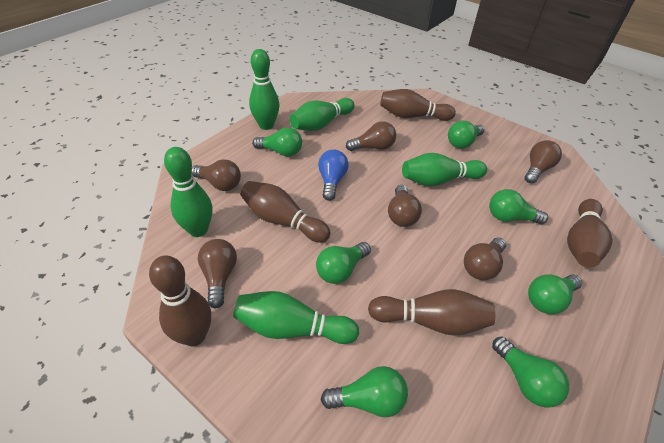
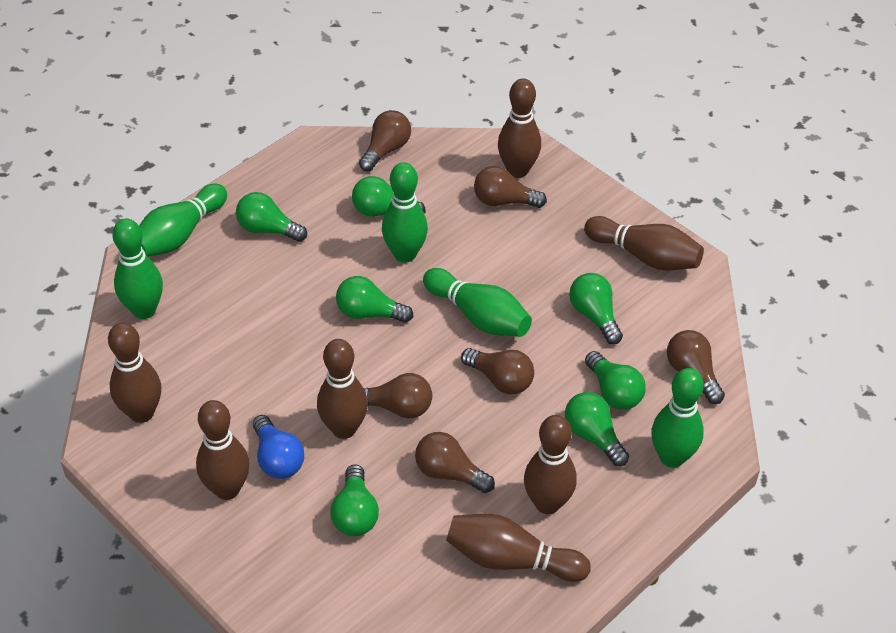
brown bowling pin: [149,256,211,346] [240,181,331,243] [368,289,495,336] [380,89,456,121] [567,199,612,268] = 5 -> [108,322,161,423] [196,400,249,500] [317,339,368,439] [446,514,591,582] [498,79,541,178] [524,415,577,514] [584,216,704,270] = 7

